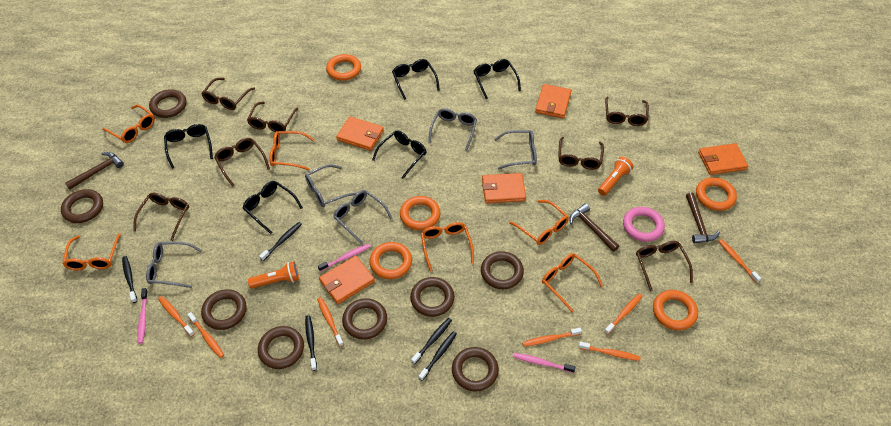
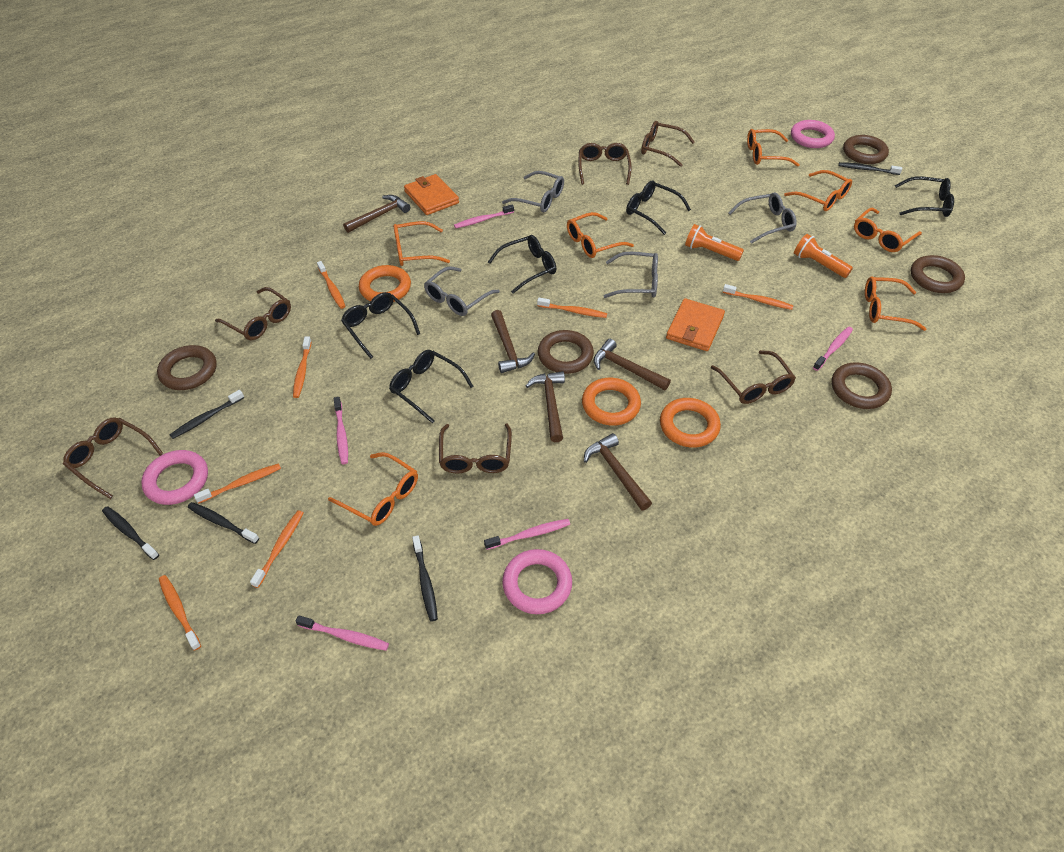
brown glasses: [133,193,189,241] [201,78,255,110] [214,138,270,187] [247,102,298,132] [558,137,604,170] [605,97,649,126] [636,241,693,291] = 7 -> [63,417,164,499] [215,287,291,340] [439,424,512,474] [578,143,632,185] [641,121,695,167] [711,350,796,404] = 6
brown hammer: [65,152,124,190] [569,203,619,252] [686,192,720,244] = 3 -> [343,195,410,233] [491,310,535,373] [526,371,565,442] [584,433,652,511] [594,339,671,390] = 5
brown ring: [61,189,103,223] [149,89,187,118] [201,289,247,330] [258,326,304,369] [342,298,387,340] [410,277,454,317] [452,347,499,392] [481,251,524,289] = 8 -> [157,345,217,390] [538,330,594,374] [832,362,892,409] [843,135,889,164] [911,255,965,293] = 5
grey glasses: [146,242,202,288] [305,164,356,207] [333,190,393,244] [429,108,477,151] [494,130,537,170] = 5 -> [424,266,500,316] [502,171,564,213] [604,252,658,298] [729,192,797,244] = 4
orange glasses: [62,234,121,270] [102,105,155,143] [269,131,315,170] [421,222,474,271] [509,200,569,245] [542,253,603,312] = 6 -> [328,452,418,526] [393,221,450,266] [567,212,634,258] [747,129,799,167] [784,170,852,211] [854,208,922,252] [865,277,926,331] = 7
orange ring: [326,54,361,81] [369,242,412,279] [400,196,441,230] [653,290,698,330] [696,177,737,211] = 5 -> [359,265,411,302] [582,378,641,426] [660,398,721,448] = 3
orange wallet: [319,256,375,304] [336,116,384,151] [482,173,526,203] [535,84,571,118] [698,143,748,175] = 5 -> [404,174,459,215] [666,298,725,351] = 2
pink ring: [623,207,665,242] = 1 -> [141,450,208,505] [502,549,572,614] [791,120,835,148] = 3
pink toothbrush: [138,288,148,344] [318,244,370,272] [513,353,575,373] = 3 -> [295,615,389,651] [334,397,348,464] [454,205,514,228] [484,519,570,550] [813,326,853,371] = 5

